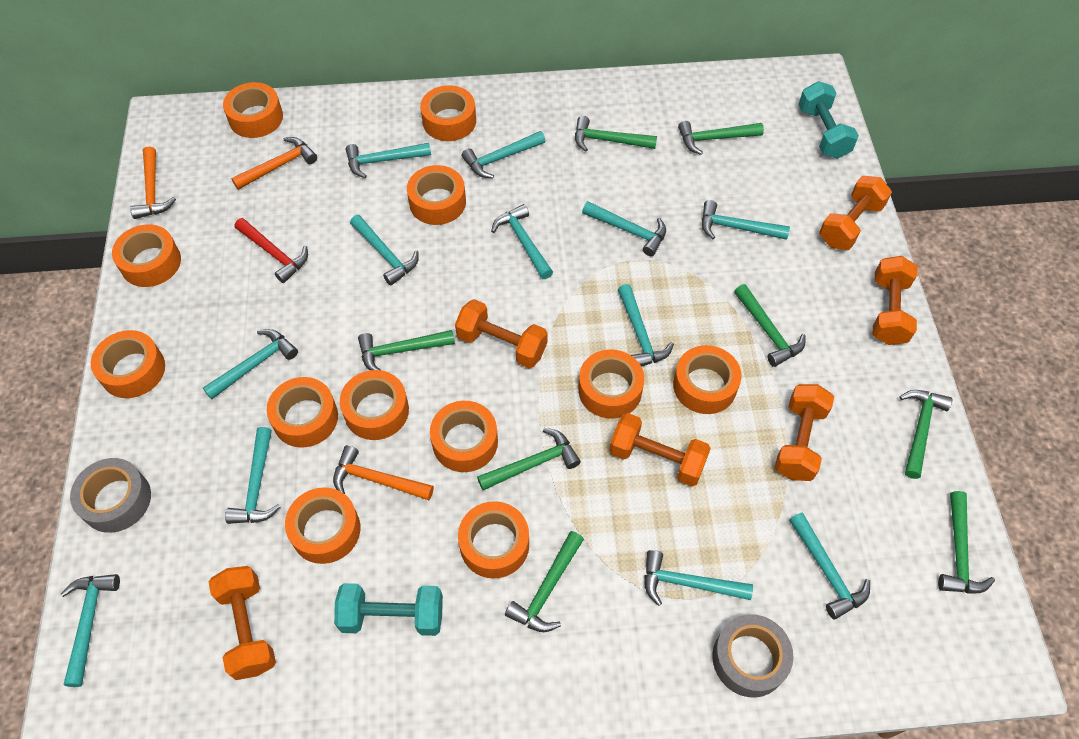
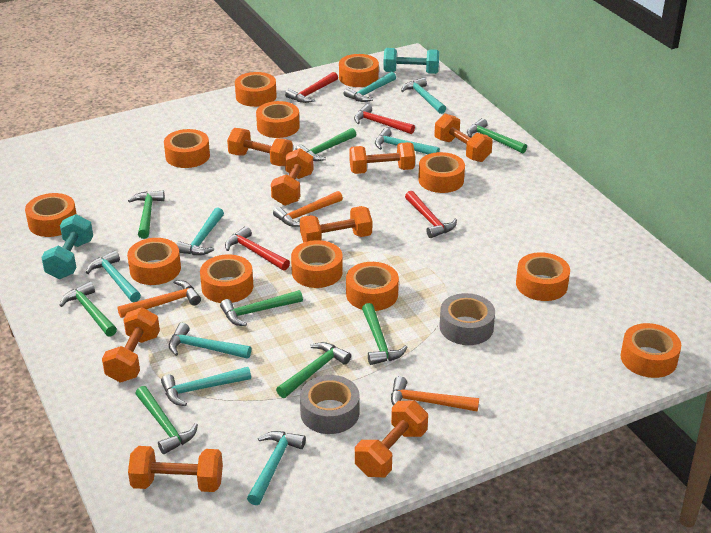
orange dumbbell: [209,566,276,680] [455,299,548,368] [609,413,711,486] [775,384,834,481] [819,176,892,250] [872,256,917,345] = 6 -> [102,307,160,383] [128,446,223,492] [227,128,293,166] [271,148,314,206] [300,206,372,243] [349,142,415,174] [355,400,428,477] [434,114,493,162] = 8
red hammer: [235,218,308,283] = 1 -> [225,226,290,271] [285,72,338,103] [354,104,415,134] [405,191,457,238] = 4
turquoise hammer: [61,574,120,687] [203,329,298,400] [225,427,280,524] [346,143,431,178] [350,215,419,286] [462,131,545,178] [491,204,553,279] [582,201,666,256] [618,284,674,367] [644,550,753,606] [702,200,790,240] [789,513,870,620] = 12 -> [86,251,141,302] [161,367,251,406] [169,323,251,359] [176,208,224,255] [247,431,306,505] [344,72,396,102] [375,128,440,154] [401,77,446,114] = 8

